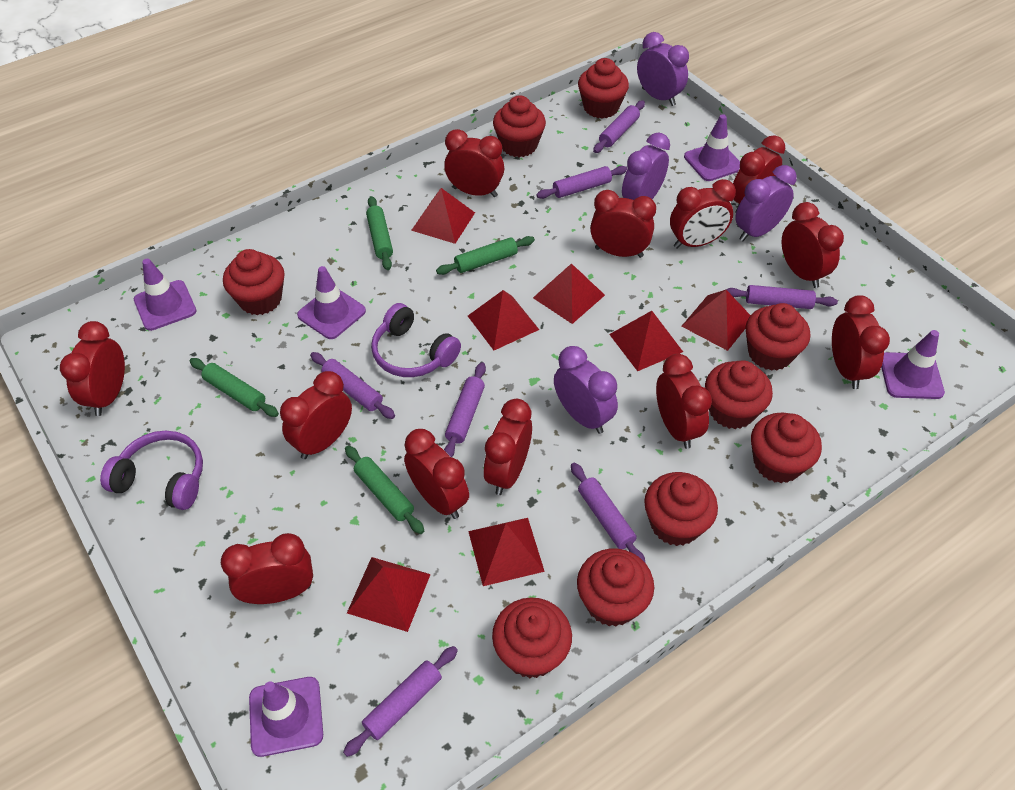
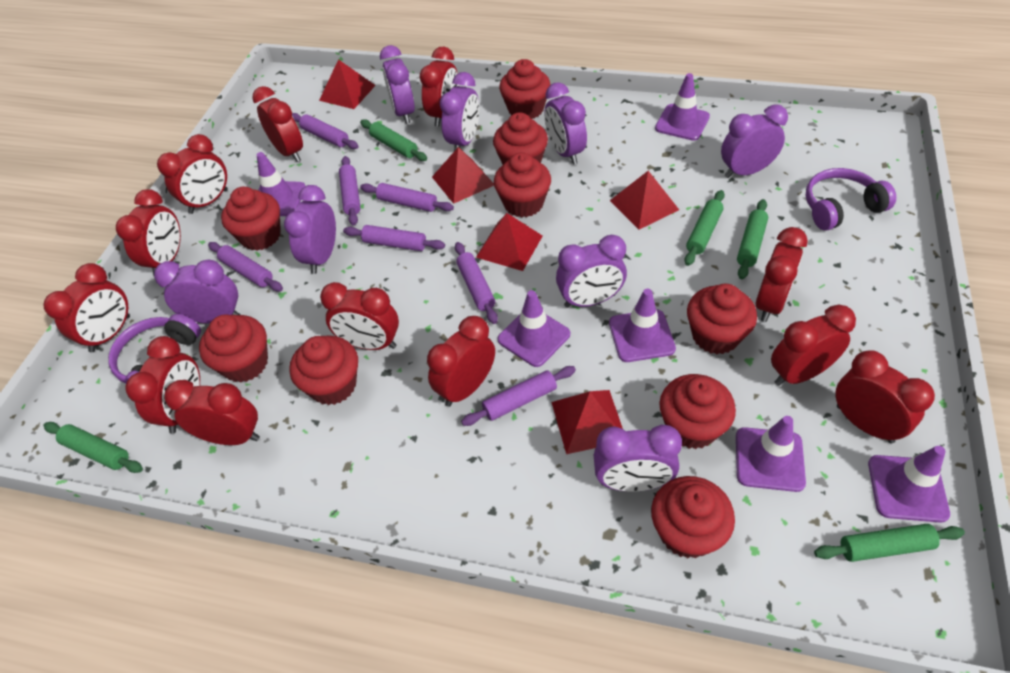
green rolling pin: [190,358,279,417] [345,446,424,534] [366,196,393,270] [436,236,535,275] = 4 -> [43,422,143,473] [360,119,427,161] [684,190,725,266] [737,199,768,279] [814,524,965,562] = 5
purple clock: [554,346,618,434] [622,133,670,200] [637,32,689,106] [735,165,796,241] = 4 -> [154,260,241,324] [284,185,336,274] [380,45,415,124] [440,72,479,151] [544,82,587,164] [556,235,627,308] [594,425,682,492] [721,105,788,178] = 8
purple traffic cone: [134,259,196,331] [249,677,323,757] [297,266,366,339] [684,114,740,181] [881,330,945,399] = 5 -> [257,152,305,216] [498,290,570,367] [609,289,676,362] [655,73,710,141] [736,416,806,492] [868,446,950,523] = 6
red pyramid: [347,557,431,632] [411,188,475,244] [468,290,539,350] [468,518,545,586] [533,263,605,324] [609,311,683,371] [682,290,751,351] = 7 -> [319,59,376,109] [432,147,494,204] [476,213,543,271] [552,390,623,454] [610,171,679,230] = 5

